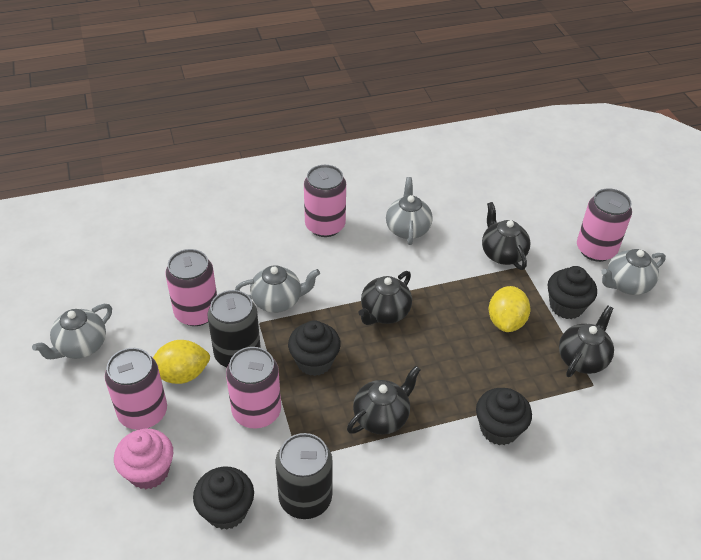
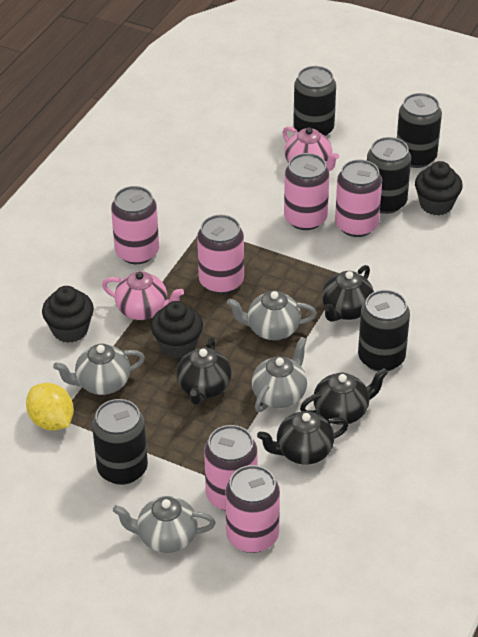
black can: [208,290,261,367] [275,433,333,519] = 2 -> [92,399,148,485] [293,66,336,137] [358,290,410,371] [367,137,411,214] [397,93,442,168] = 5
black cupcake: [193,467,254,530] [288,320,341,376] [476,388,532,445] [547,266,597,319] = 4 -> [42,286,94,343] [151,301,203,358] [415,161,463,215] = 3
pink can: [105,348,167,430] [165,249,217,326] [226,347,281,429] [304,165,346,237] [577,188,632,262] = 5 -> [111,186,159,264] [197,215,244,294] [204,425,258,511] [225,465,280,553] [284,153,330,230] [335,160,382,237] = 6
pink cupcake: [114,429,173,490] = 1 -> none = 0
pink teapot: none = 0 -> [102,271,184,320] [282,126,339,171] = 2
yellow lemon: [153,340,210,384] [489,286,530,332] = 2 -> [26,383,74,431] = 1

